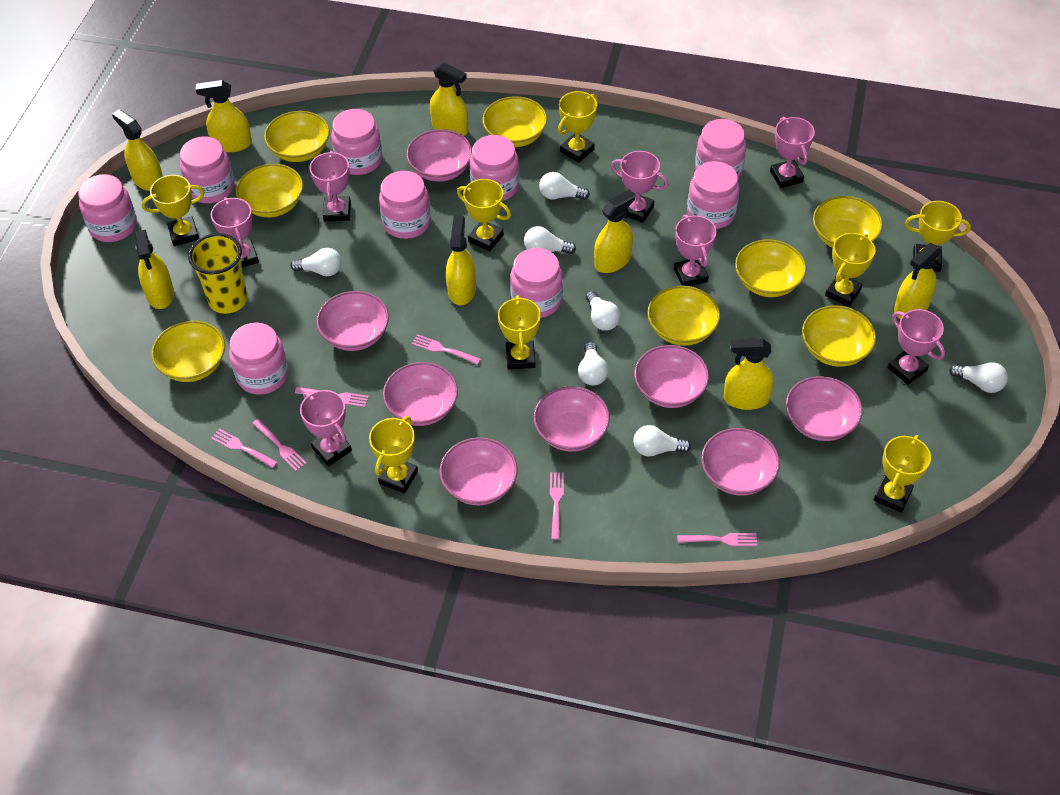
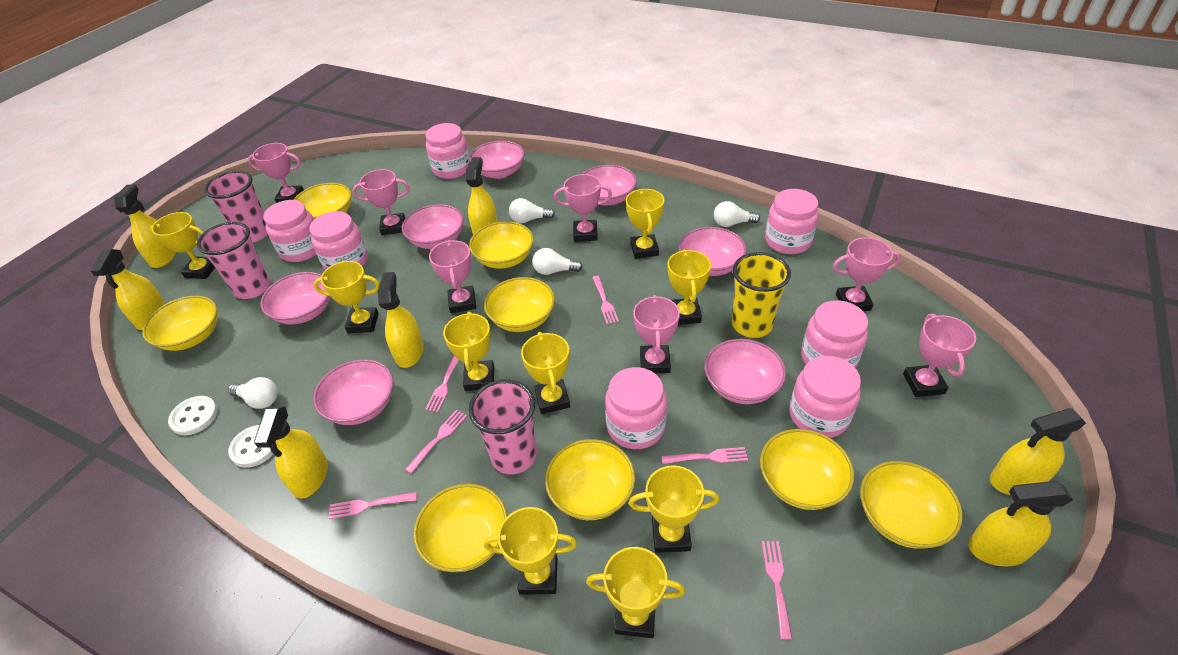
pink bowl: [317,291,389,351] [383,362,458,426] [406,129,472,182] [439,437,518,505] [534,386,610,452] [634,345,709,408] [701,428,780,496] [786,376,863,441] = 8 -> [260,272,330,325] [313,359,394,425] [402,204,464,249] [469,140,525,179] [582,164,637,206] [679,227,747,276] [705,339,786,404] = 7
pink cup: none = 0 -> [197,222,270,299] [204,171,268,242] [468,379,537,474] = 3
pink jar: [78,174,137,242] [180,136,235,203] [229,322,289,395] [331,109,382,175] [379,171,431,239] [470,135,519,201] [510,248,563,318] [687,161,740,229] [695,119,746,179] = 9 -> [263,200,316,262] [310,211,368,270] [425,123,470,179] [605,367,667,449] [765,189,819,254] [789,356,861,438] [801,300,868,368] = 7
white button: none = 0 -> [168,396,218,435] [228,425,273,468] = 2
white light bulb: [290,248,342,276] [524,226,576,254] [539,172,590,200] [578,342,608,386] [586,291,620,331] [633,425,691,457] [949,362,1008,393] = 7 -> [228,377,278,409] [509,198,555,223] [532,248,583,275] [714,201,760,227] = 4
yellow spray bottle: [112,109,163,191] [134,230,174,309] [196,80,252,152] [430,62,468,136] [446,216,476,305] [594,190,635,273] [724,338,774,410] [894,243,942,319] = 8 -> [91,249,166,330] [114,184,176,268] [254,407,328,499] [378,272,424,368] [466,157,497,235] [968,481,1073,566] [990,408,1086,495] = 7
yellow trophy: [142,175,205,246] [369,416,418,494] [457,179,511,252] [498,295,541,370] [558,91,598,163] [825,233,876,307] [874,435,931,513] [905,201,971,272] = 8 -> [150,212,215,279] [314,261,380,333] [443,312,494,391] [484,507,577,595] [521,332,570,414] [586,547,685,638] [626,189,664,259] [629,465,719,553] [668,249,711,325] = 9

